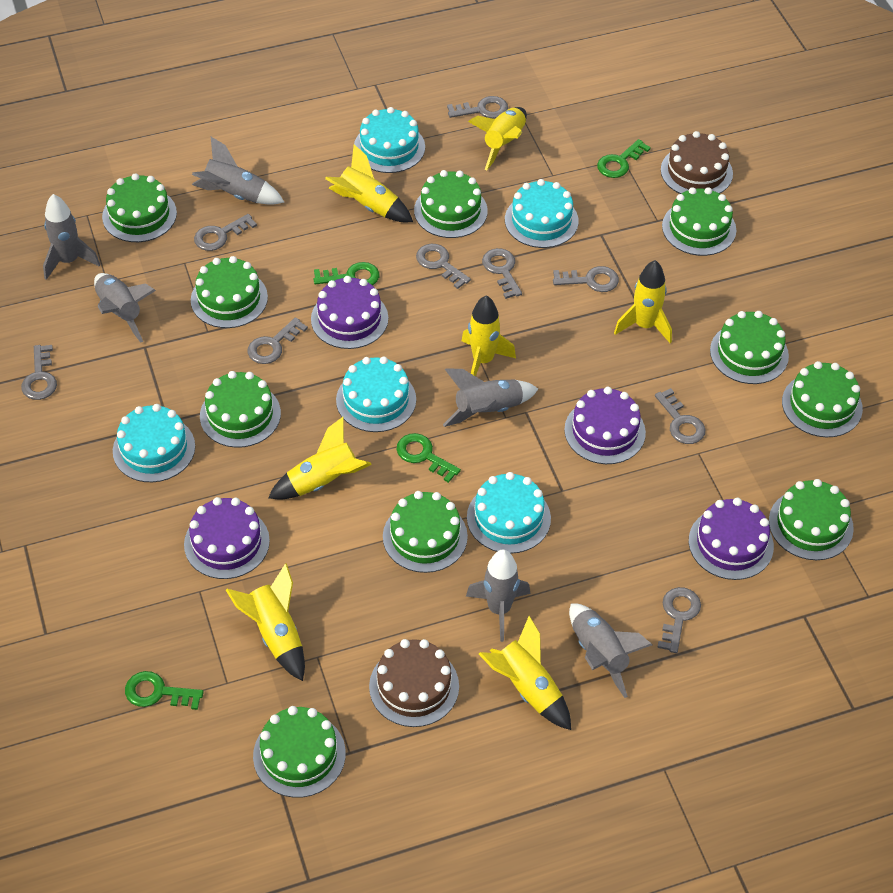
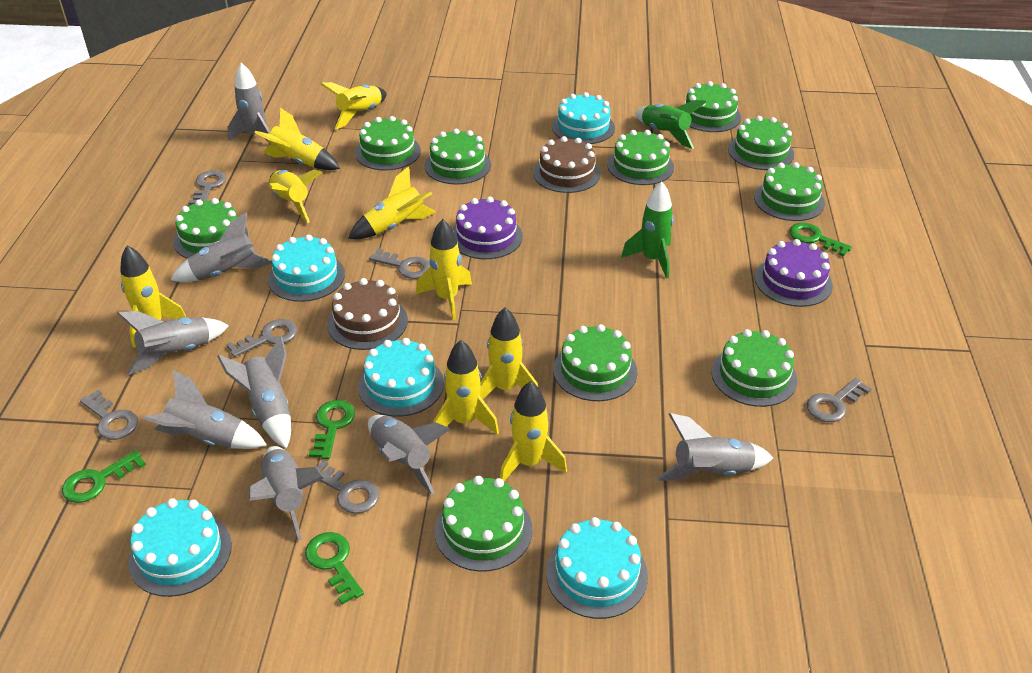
green rocket: none = 0 -> [621,182,674,279] [635,100,706,149] = 2
grey key: [21,345,57,400] [194,214,257,251] [248,317,308,364] [416,244,471,289] [447,96,508,118] [482,248,522,299] [553,266,619,292] [655,388,706,444] [657,587,701,653] = 9 -> [80,390,138,440] [188,170,227,205] [226,319,297,357] [316,460,379,514] [369,248,430,279] [807,378,871,422] = 6
grey rocket: [43,194,100,280] [94,273,156,343] [192,137,284,205] [443,369,538,427] [466,549,530,642] [569,604,653,698] = 6 -> [117,311,229,375] [143,370,267,449] [170,212,272,282] [217,336,291,449] [228,63,271,145] [249,446,324,541] [368,415,451,494] [657,413,773,481] = 8
purple cake: [184,497,270,579] [311,276,388,349] [564,387,646,464] [689,498,774,580] = 4 -> [452,196,523,259] [755,239,833,307] = 2
yellow rocket: [226,563,305,681] [268,417,372,500] [325,145,413,222] [462,296,516,376] [468,107,527,170] [479,616,571,730] [614,260,672,343] = 7 -> [120,245,186,348] [254,107,340,170] [269,170,322,223] [320,82,387,129] [348,166,436,239] [416,219,472,320] [433,340,499,435] [480,308,538,399] [500,381,567,481] = 9

